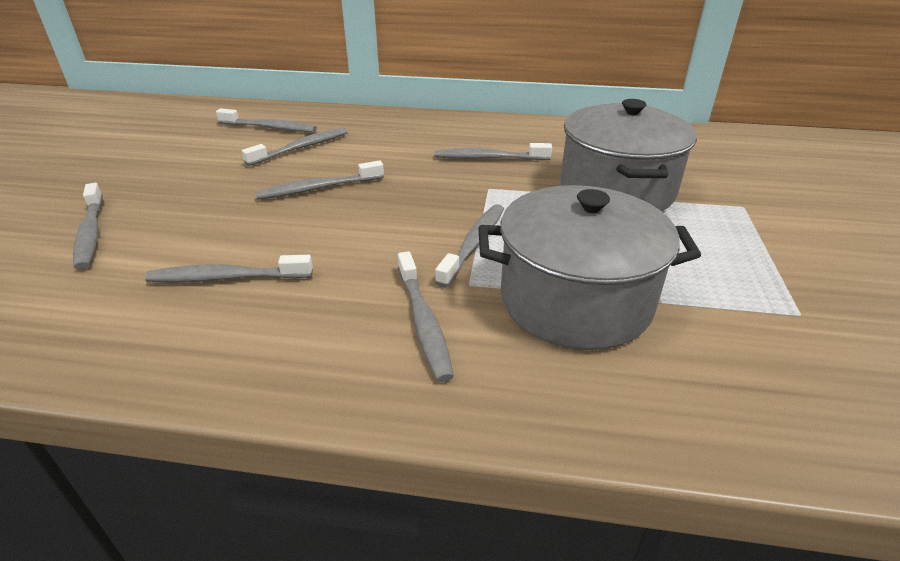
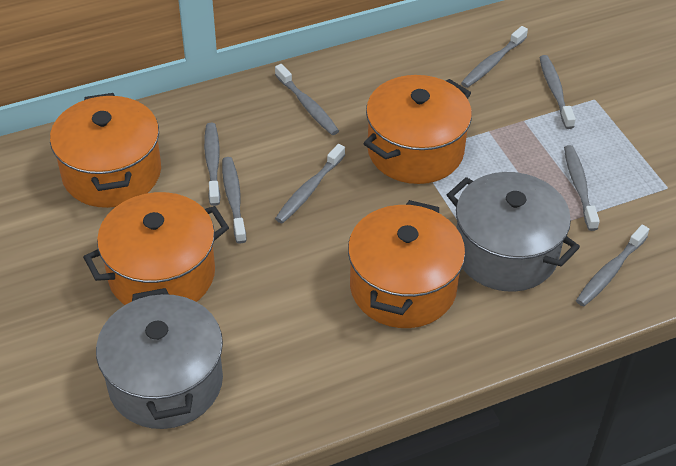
orange pot: none = 0 -> [50,93,161,208] [83,192,229,305] [348,200,465,328] [363,75,472,184] = 4

